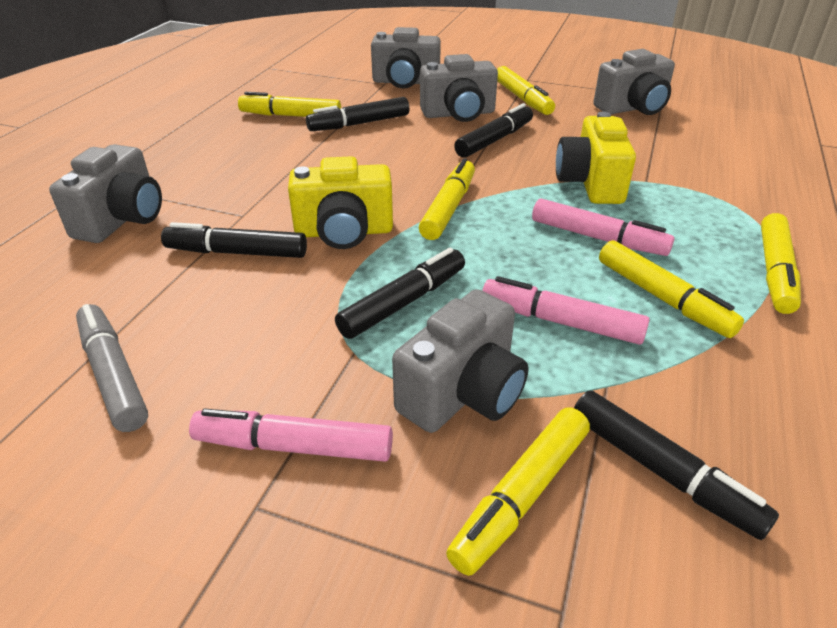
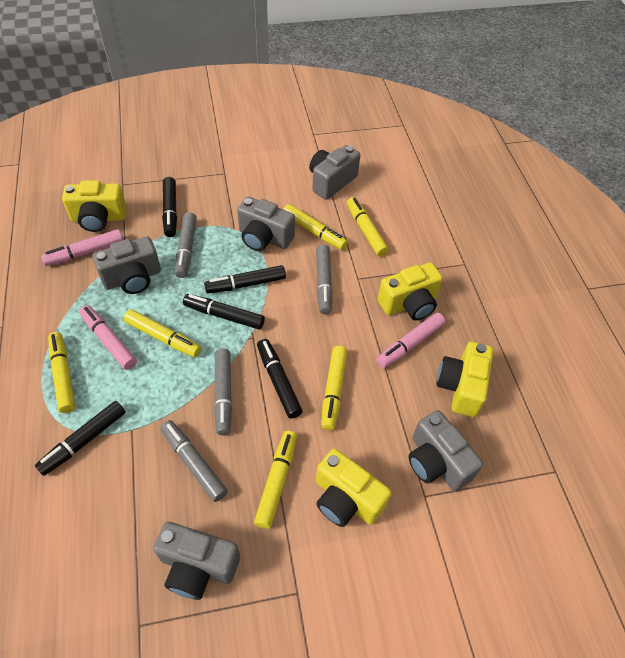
grey marker: [76,304,148,432] = 1 -> [161,420,228,502] [175,212,197,278] [214,349,232,435] [316,245,333,314] = 4
yellow camera: [288,156,393,249] [556,112,636,204] = 2 -> [62,180,127,232] [316,448,392,527] [378,262,443,321] [436,341,493,417] = 4

